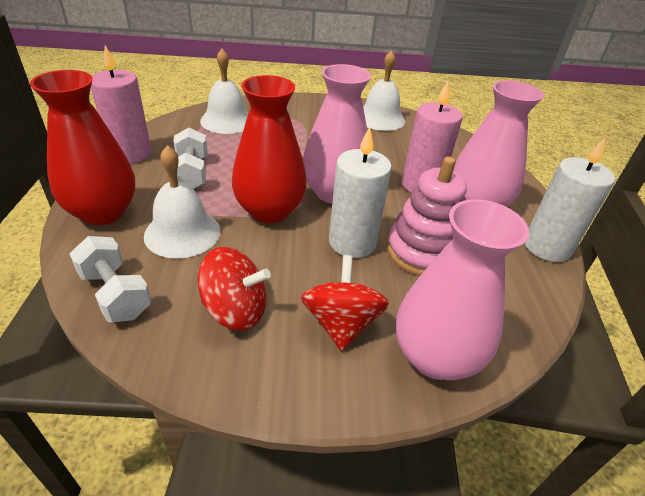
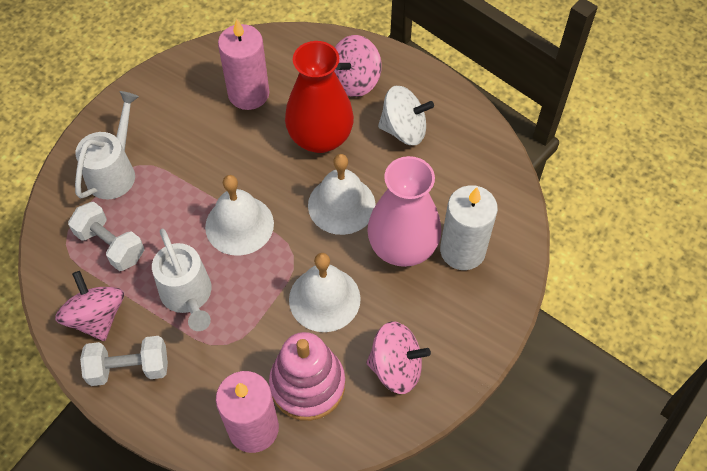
pink spinning top: none = 0 -> [55,271,124,341] [334,35,382,97] [366,321,431,394] = 3
pink vase: [303,64,371,204] [396,199,529,380] [453,80,544,207] = 3 -> [367,156,441,267] = 1
red spinning top: [198,247,271,331] [301,255,389,351] = 2 -> none = 0
red vase: [30,70,135,225] [232,75,307,223] = 2 -> [285,41,354,153] = 1
white candle: [329,127,392,258] [524,136,615,262] = 2 -> [440,185,498,270] = 1
white spinning top: none = 0 -> [378,86,434,145] = 1
white watering can: none = 0 -> [75,91,139,199] [152,228,211,331] = 2

